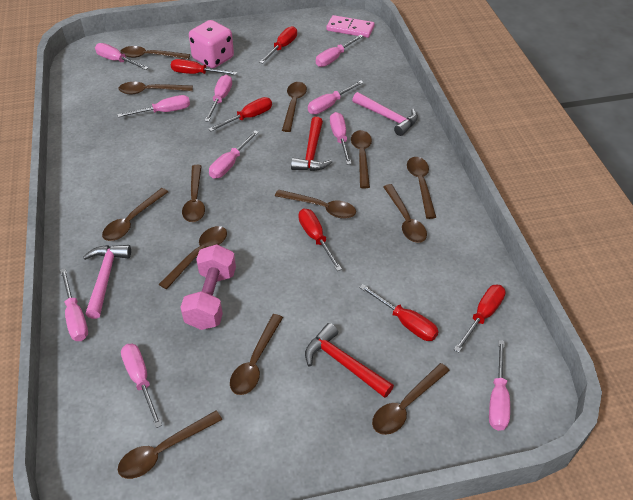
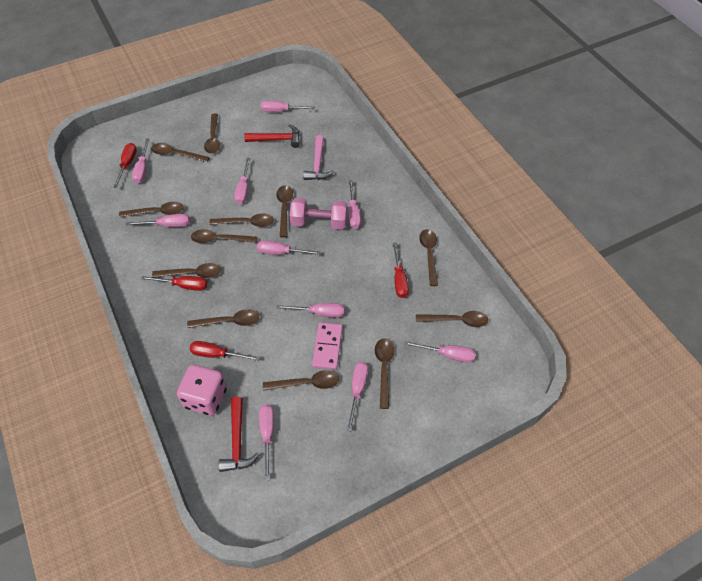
brown spoon: [102,188,168,241] [118,82,193,94] [118,411,222,479] [121,46,190,59] [159,226,227,289] [182,165,205,222] [230,314,283,395] [275,189,356,219] [282,82,307,132] [351,130,372,188] [372,363,450,435] [383,184,427,243] [407,157,436,219] = 13 -> [119,202,184,217] [151,143,210,162] [152,263,221,278] [187,309,259,328] [191,229,258,243] [204,114,220,154] [209,213,274,227] [263,370,339,391] [276,185,293,237] [375,338,394,409] [416,311,488,327] [419,229,438,286] = 12
pink hammer: [83,245,131,319] [352,92,418,136] = 2 -> [303,135,334,180] = 1
red screwdriver: [171,59,238,75] [209,97,272,131] [259,26,297,64] [298,209,342,271] [359,284,438,341] [454,285,506,352] = 6 -> [113,143,137,188] [141,276,207,291] [190,341,260,361] [393,242,409,298] = 4

